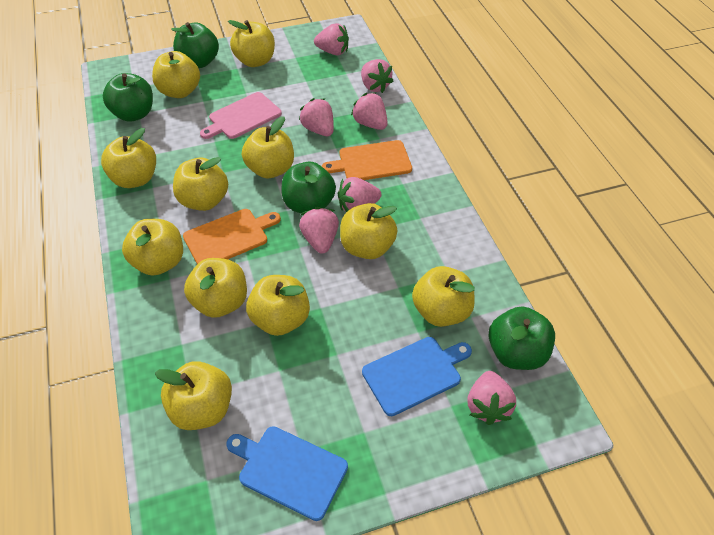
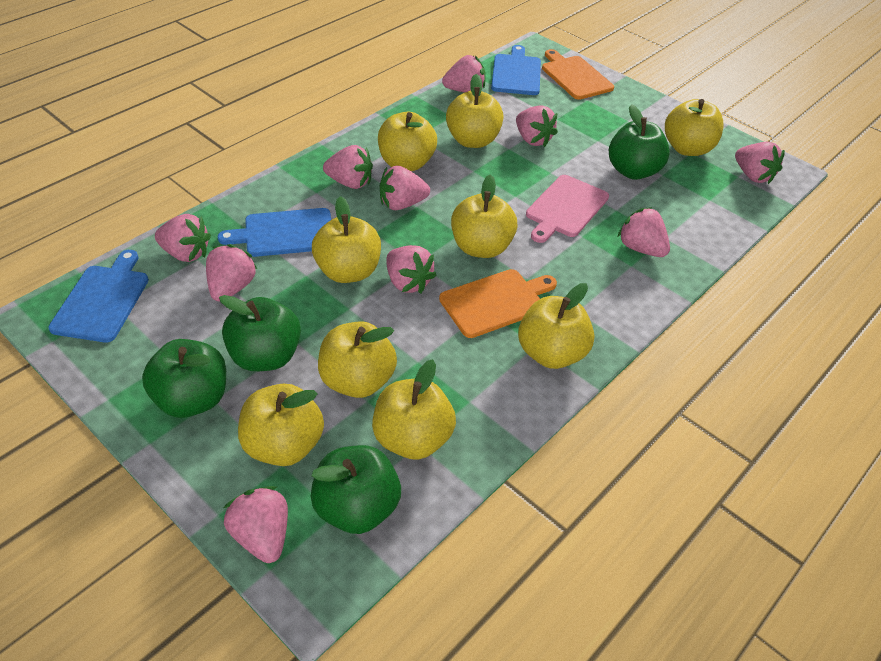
blue cutting board: [226,426,348,521] [362,337,472,416] = 2 -> [48,250,149,342] [218,208,331,257] [491,45,541,95] = 3
pink strawberry: [299,98,334,136] [299,207,339,254] [314,23,349,55] [338,177,381,212] [351,93,388,130] [361,59,393,93] [467,371,516,425] = 7 -> [155,214,211,262] [206,244,257,302] [224,486,288,563] [323,145,373,189] [380,166,430,210] [386,245,436,294] [442,55,486,93] [516,105,558,147] [618,207,670,257] [735,142,785,184] = 10
yellow apple: [101,128,156,188] [122,219,183,276] [152,51,200,98] [155,361,232,430] [173,157,228,211] [184,258,247,318] [228,20,275,67] [242,116,294,178] [246,275,310,336] [340,203,398,259] [412,266,475,327] = 11 -> [238,384,324,466] [312,196,381,283] [318,321,397,398] [372,359,456,460] [378,112,437,171] [446,74,504,148] [451,174,518,258] [518,283,594,369] [665,99,724,156] = 9

